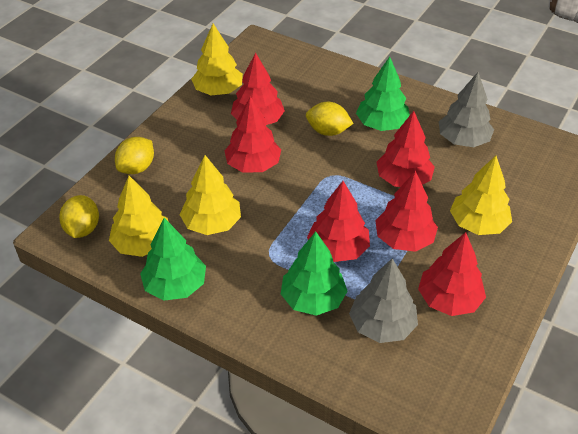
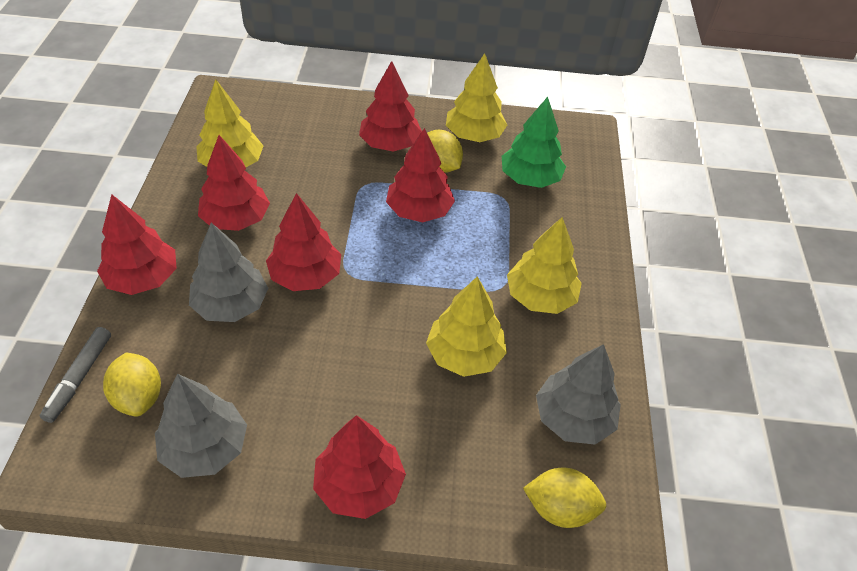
green tree: [140,218,206,301] [281,232,347,316] [356,57,410,131] = 3 -> [502,97,566,188] = 1
grey marker: none = 0 -> [40,327,111,423] = 1
grey tree: [349,258,418,343] [439,72,494,147] = 2 -> [155,374,247,478] [189,223,268,322] [536,344,621,445] = 3

